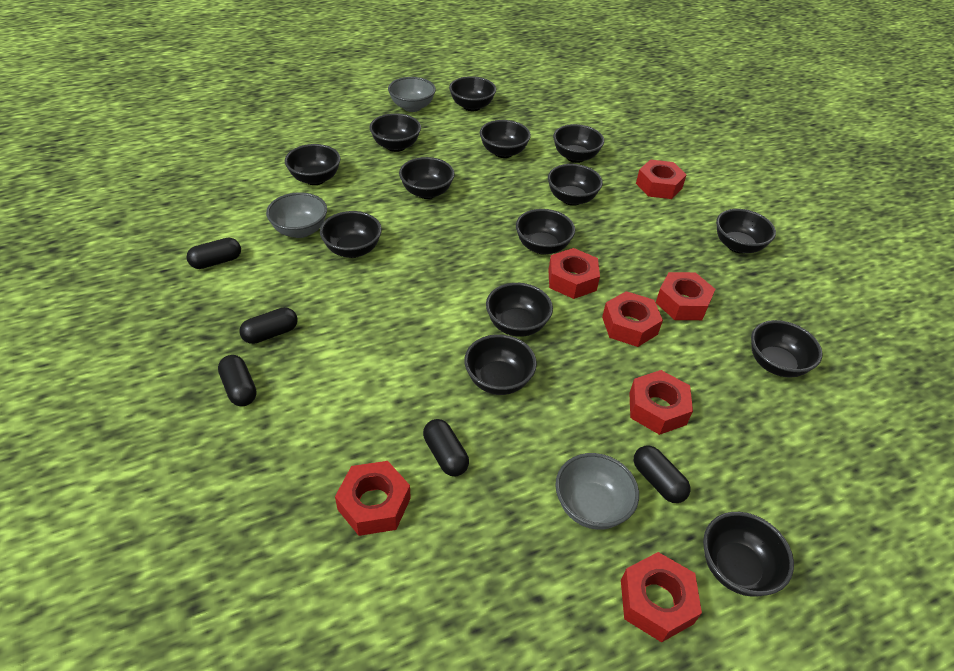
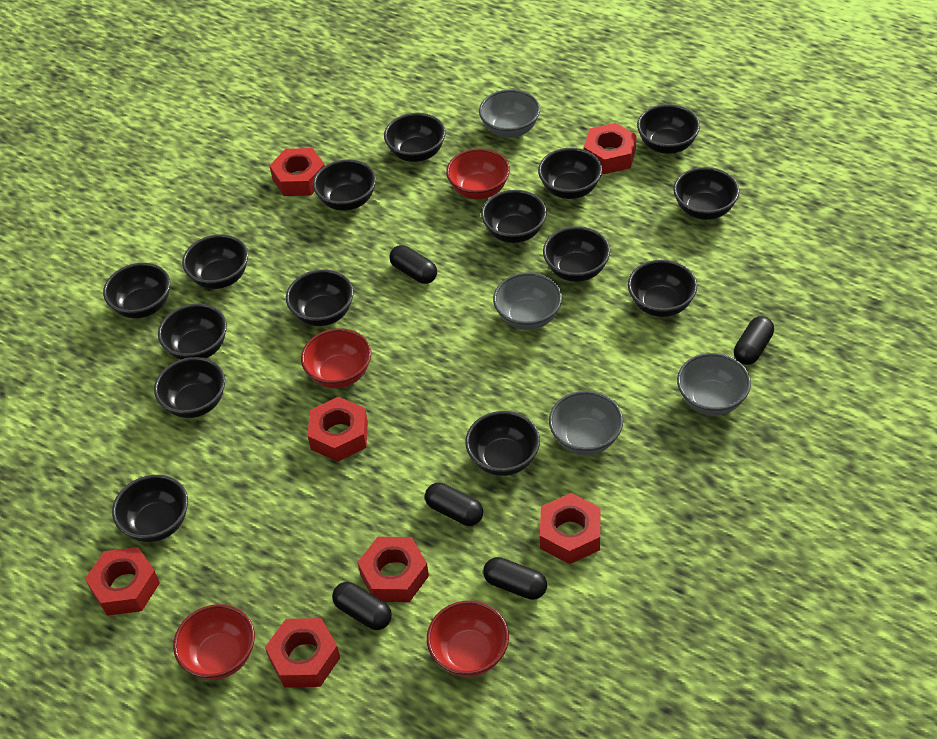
black bowl: [285,144,340,185] [320,211,382,258] [370,113,421,152] [399,157,455,199] [449,76,496,111] [464,334,537,395] [480,120,531,158] [486,283,553,337] [516,209,575,255] [548,164,603,206] [553,124,604,163] [703,512,794,597] [716,209,776,254] [751,320,823,378] = 14 -> [103,263,170,318] [112,475,188,542] [154,357,225,418] [158,304,227,360] [182,234,248,289] [286,270,354,326] [313,159,376,211] [384,113,446,162] [465,411,540,476] [481,190,547,243] [538,148,602,199] [543,226,610,282] [628,260,697,317] [637,104,700,154] [673,167,740,220] = 15
grey bowl: [266,192,327,238] [388,77,436,112] [555,453,639,530] = 3 -> [479,89,540,138] [493,272,562,330] [549,391,623,455] [677,353,751,415] = 4
red bowl: none = 0 -> [173,604,255,680] [301,328,371,388] [427,601,509,677] [446,148,510,199] = 4

